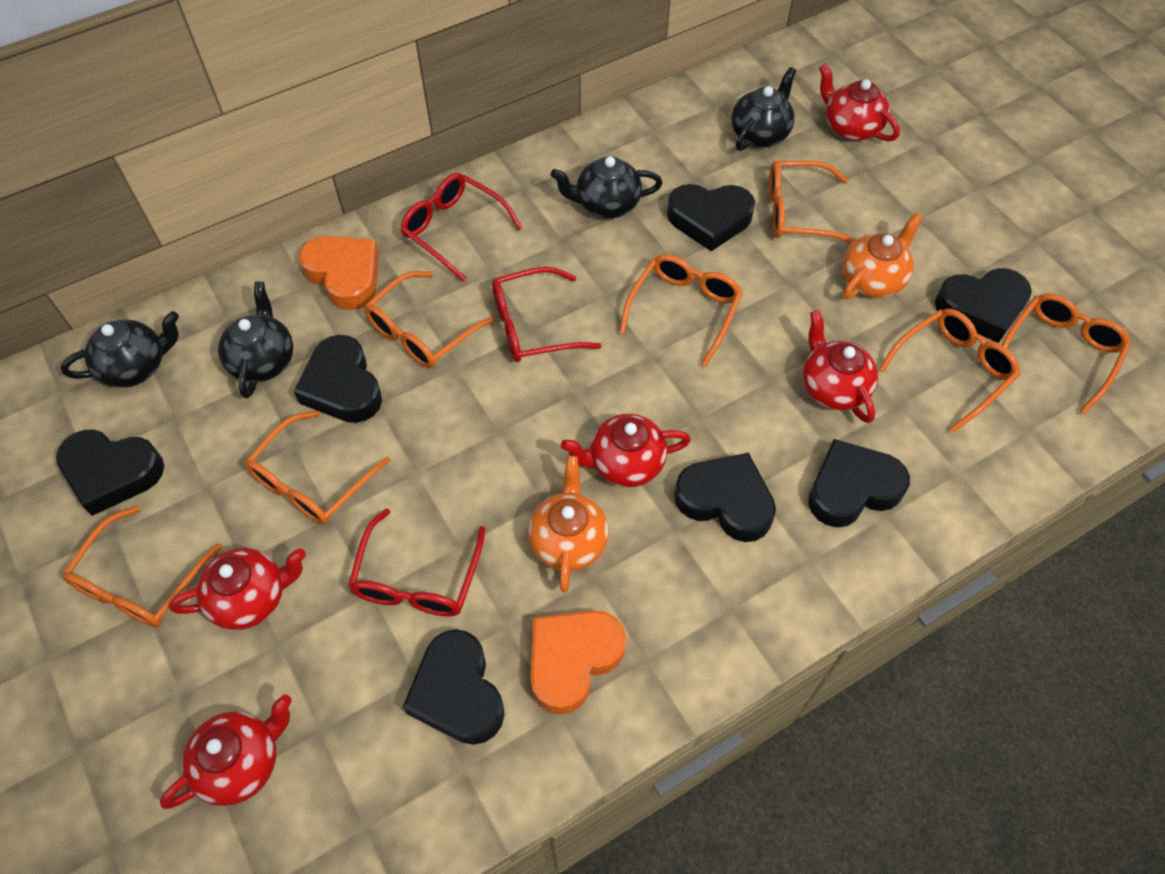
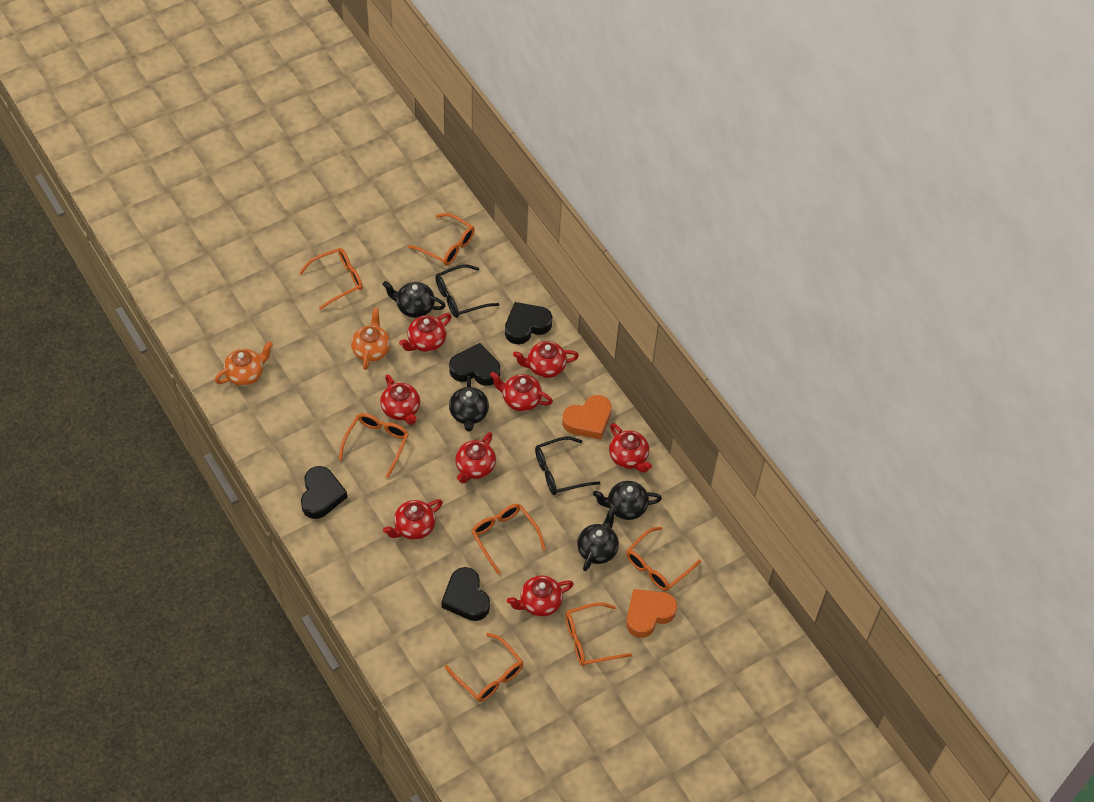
black glasses: none = 0 -> [435,264,499,318] [535,437,600,495] = 2
black heart: [56,429,164,516] [294,335,382,423] [403,629,505,745] [667,184,755,251] [674,453,776,542] [808,439,910,528] [935,268,1032,343] = 7 -> [301,466,347,519] [441,567,490,621] [449,343,500,386] [505,302,552,345] = 4
red glasses: [348,508,486,616] [400,173,523,282] [492,267,602,362] = 3 -> none = 0
red teapot: [160,694,292,809] [169,548,306,630] [561,414,691,487] [803,310,878,423] [819,63,900,142] = 5 -> [380,374,420,425] [383,499,443,540] [399,313,452,352] [455,432,496,484] [490,372,553,412] [507,575,574,617] [513,341,579,378] [609,423,652,473] = 8

